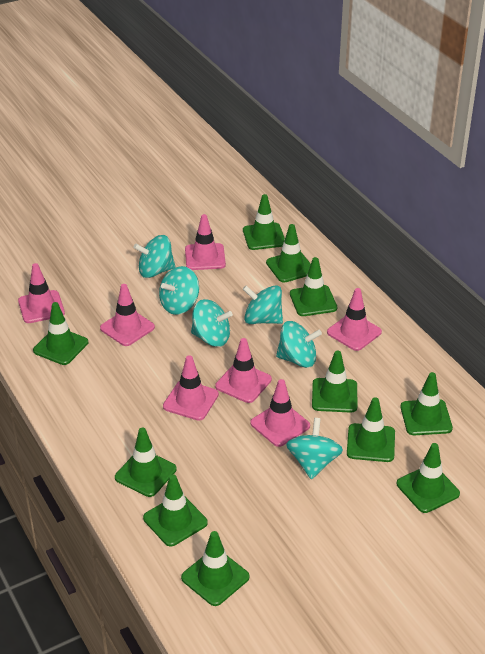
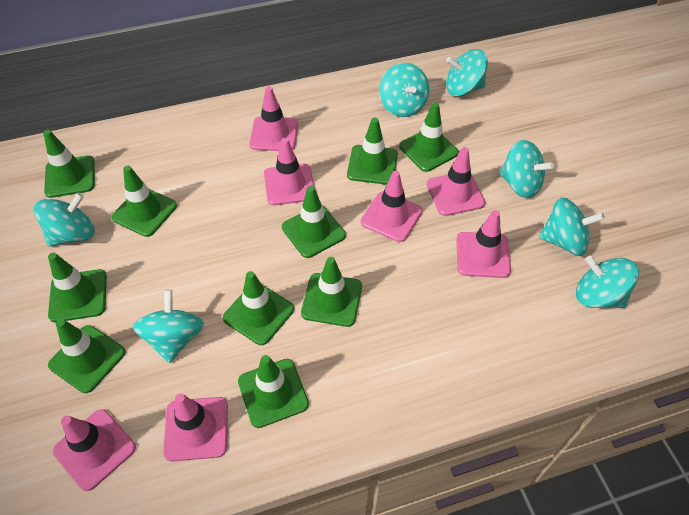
green traffic cone: [33,302,88,365] [115,428,177,497] [143,474,208,546] [181,531,249,606] [243,194,285,250] [266,224,311,283] [290,257,337,316] [312,350,357,413] [347,397,395,462] [397,443,460,513] [400,372,453,435] = 11 -> [43,130,95,198] [48,253,107,322] [48,319,125,393] [112,166,177,237] [223,271,294,345] [238,355,309,428] [282,186,346,258] [301,257,362,327] [347,118,398,185] [399,102,459,172] = 10
turquoise spinning top: [133,235,175,278] [159,266,199,315] [191,299,233,347] [243,285,283,324] [276,321,322,368] [286,418,343,479] = 6 -> [34,193,94,247] [133,290,204,363] [379,63,429,117] [446,49,488,97] [499,140,554,198] [539,197,605,256] [576,256,639,308] = 7

